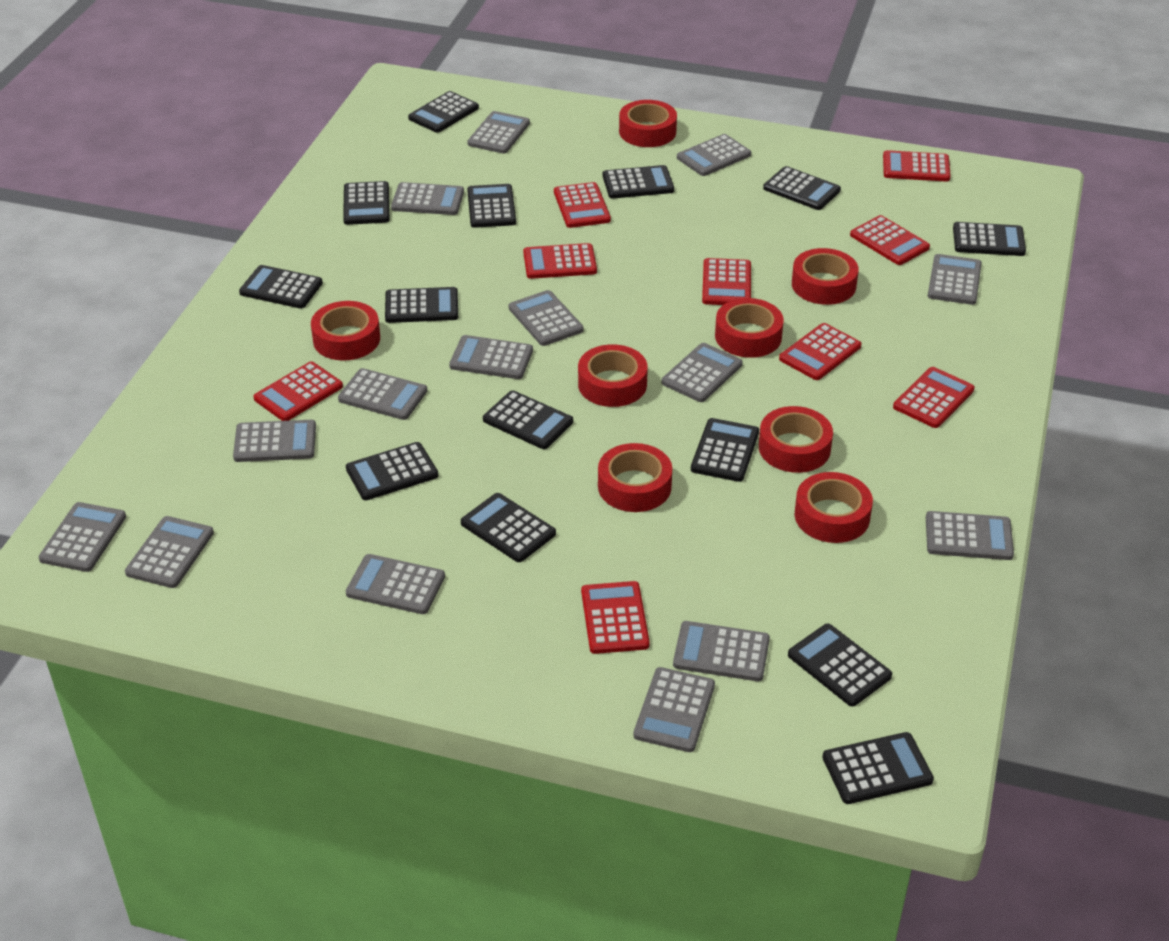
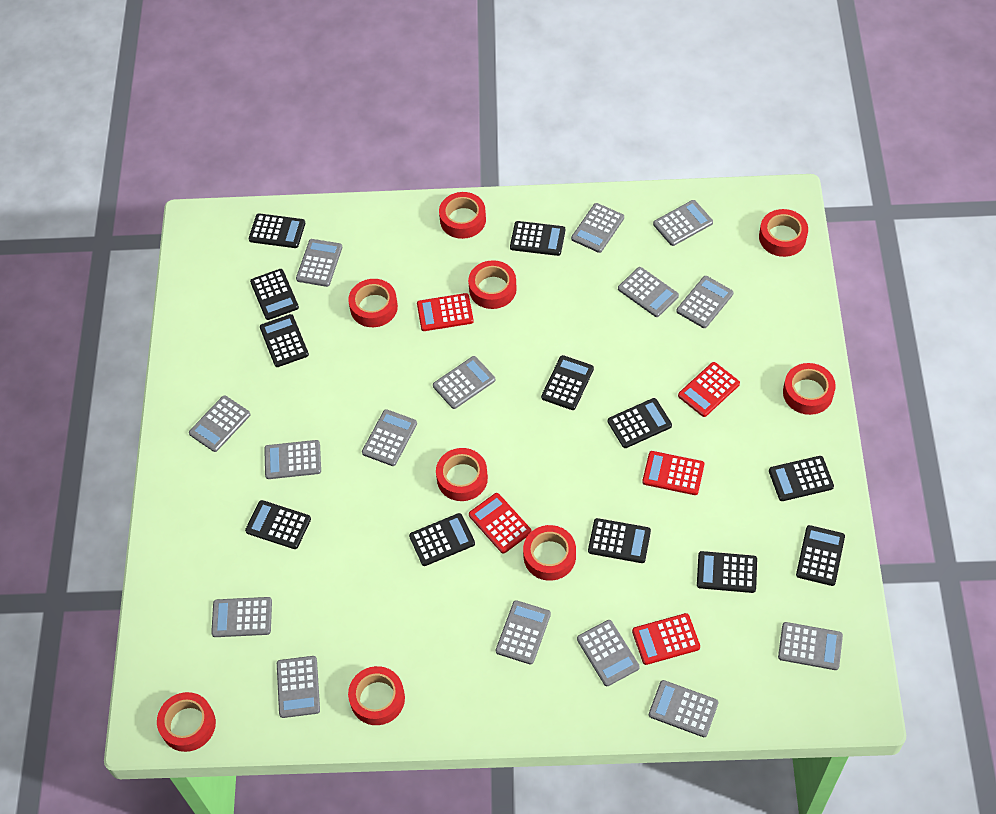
black calculator: [239,265,323,308] [343,181,389,225] [346,442,438,500] [385,287,458,323] [408,91,479,133] [461,493,556,562] [467,184,516,228] [483,390,573,449] [603,165,674,199] [691,418,759,482] [763,166,841,210] [788,624,892,706] [822,732,934,804] [953,222,1026,256] = 14 -> [245,500,311,549] [249,213,305,248] [250,269,299,320] [260,314,309,367] [409,513,475,566] [510,221,565,256] [541,355,594,410] [588,518,651,563] [608,398,672,448] [697,551,757,593] [769,456,834,501] [796,525,845,586] = 12
red calculator: [253,362,343,421] [523,243,597,279] [554,182,611,228] [581,581,650,654] [702,258,751,305] [779,323,861,380] [850,215,930,265] [883,150,951,182] [893,367,975,428] = 9 -> [417,293,474,331] [469,493,532,554] [632,613,700,665] [642,451,704,495] [678,362,740,417] = 5
red tape: [311,301,380,361] [578,344,648,407] [598,443,672,512] [619,100,677,147] [715,298,784,358] [759,406,833,473] [792,248,859,305] [795,472,873,543] = 8 -> [157,692,216,752] [348,279,398,327] [348,666,405,725] [436,448,488,501] [439,192,486,239] [468,260,517,309] [523,525,576,581] [759,209,808,257] [783,363,836,415] = 9

